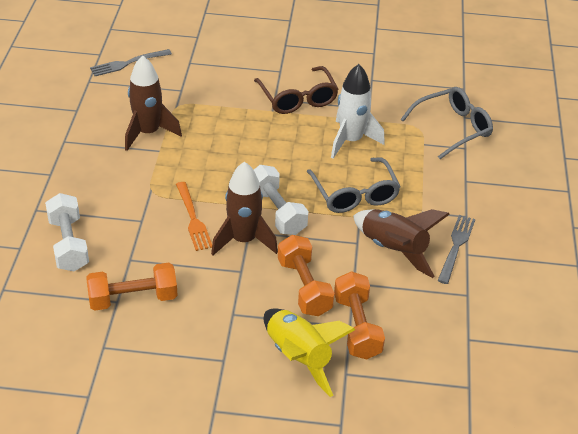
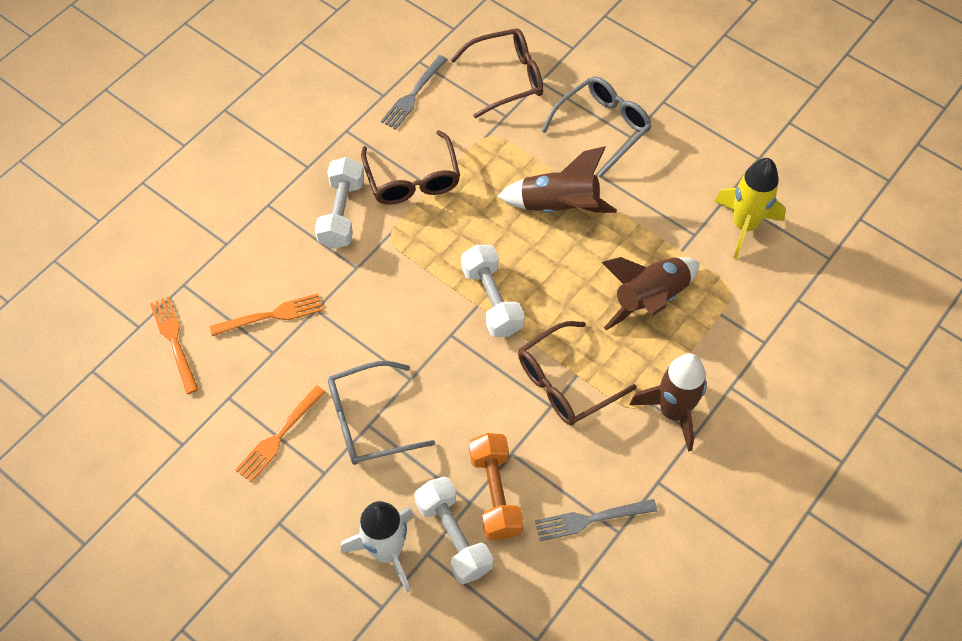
brown glasses: [254,66,338,114] = 1 -> [361,130,460,205] [450,28,543,118] [518,321,637,425] = 3
orange dumbbell: [86,262,178,311] [278,235,335,316] [334,271,385,360] = 3 -> [469,433,524,540] = 1
orange fork: [176,182,212,251] = 1 -> [150,297,199,394] [210,293,323,336] [235,385,325,482] = 3
white dumbbell: [45,193,89,272] [254,165,308,235] = 2 -> [315,157,364,249] [414,476,493,584] [461,245,525,337] = 3

